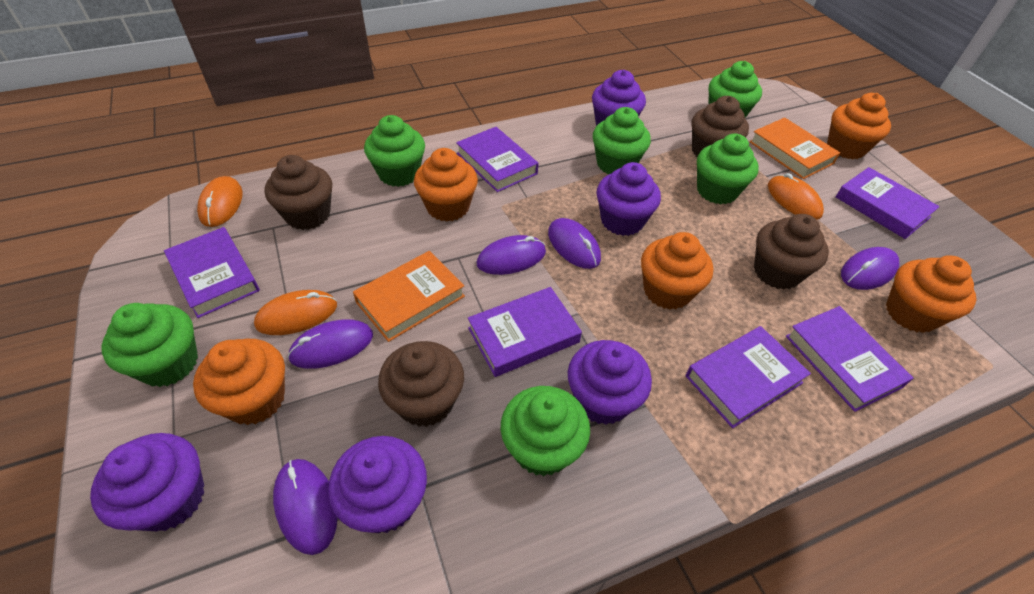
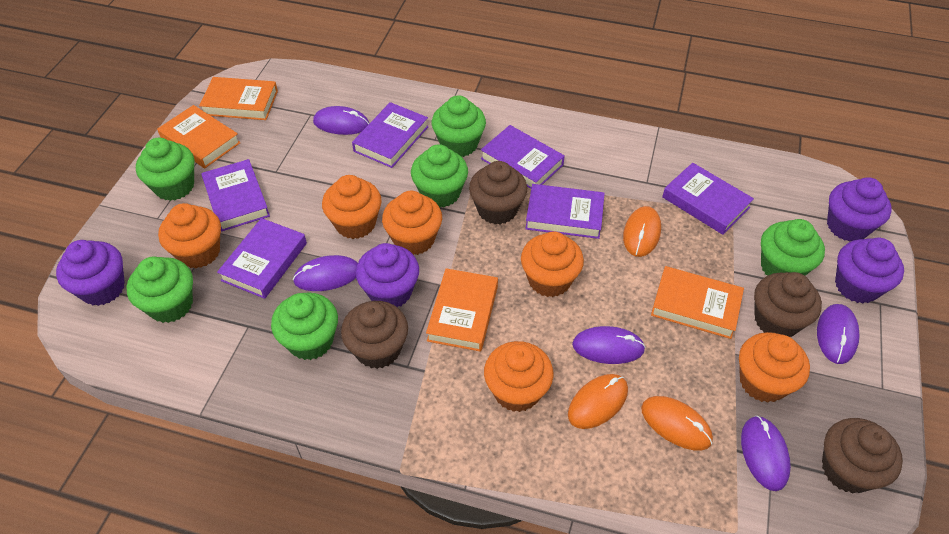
orange book: [353,251,465,342] [749,117,840,179] = 2 -> [157,105,240,168] [199,77,278,120] [426,268,498,352] [651,266,744,339] = 4
orange cupcake: [193,339,285,425] [414,148,478,222] [641,232,713,310] [827,93,891,159] [886,256,976,333] = 5 -> [158,203,221,268] [322,175,382,239] [382,191,442,255] [484,341,554,412] [521,231,584,297] [739,332,810,403] = 6
purple cupcake: [90,433,204,531] [328,436,427,533] [568,340,652,425] [592,70,646,126] [597,162,661,236] = 5 -> [56,240,125,306] [356,243,419,307] [827,177,892,242] [835,238,904,303] = 4

